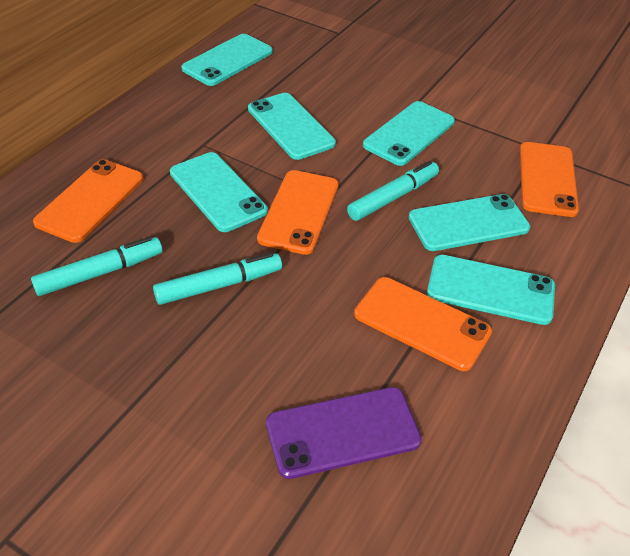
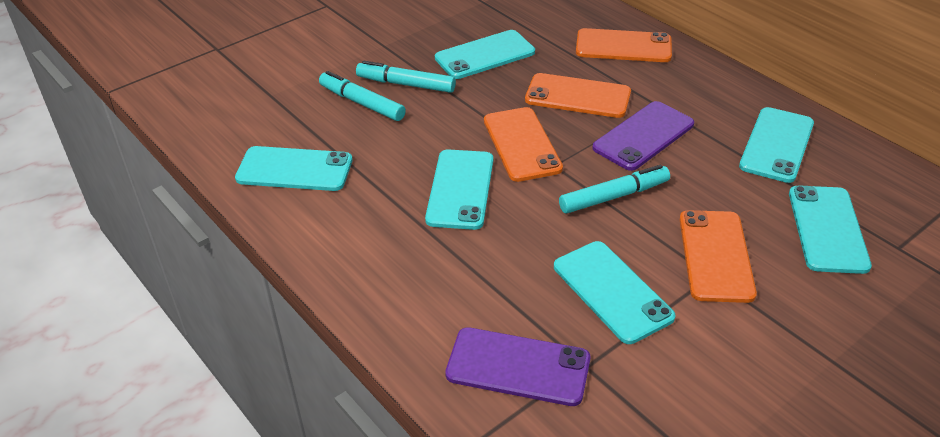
purple phone: [266,387,422,479] = 1 -> [445,327,590,406] [592,101,694,171] = 2

